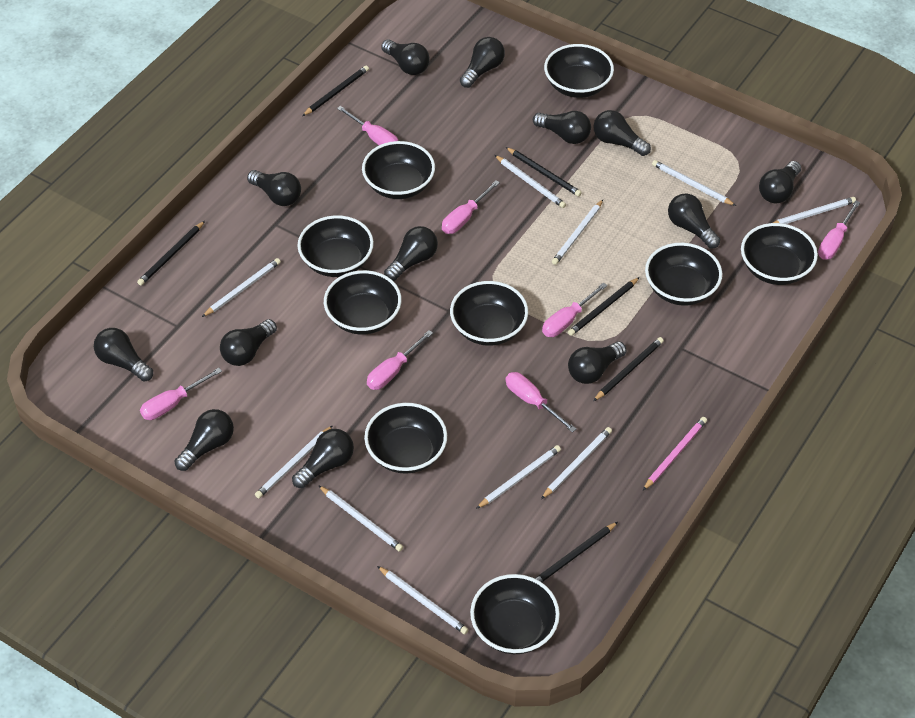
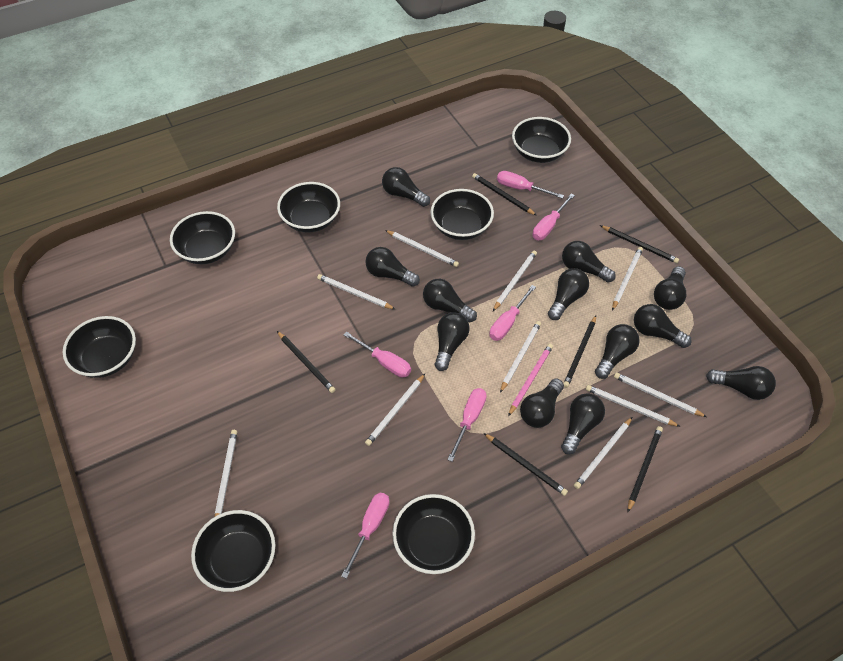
black bowl: [297,215,374,277] [324,270,402,335] [362,141,435,199] [364,403,447,474] [450,281,528,346] [470,574,560,654] [544,44,614,98] [645,243,722,306] [741,223,818,285] = 9 -> [63,316,136,378] [170,211,235,264] [191,510,275,592] [277,182,340,233] [392,494,475,574] [430,189,494,240] [512,117,571,163] = 7
black light bulb: [94,328,153,382] [175,409,234,471] [220,319,277,366] [247,170,301,206] [292,429,354,488] [381,40,430,75] [384,226,438,281] [460,37,505,88] [533,111,591,144] [568,341,627,384] [593,110,651,156] [668,193,720,249] [759,161,801,204] = 13 -> [365,247,420,287] [382,167,430,207] [423,279,477,322] [435,312,470,371] [520,378,564,428] [548,268,589,320] [561,393,605,455] [562,241,616,283] [595,324,640,379] [634,304,692,348] [654,266,686,310] [706,366,776,400] = 12
pink screwdriver: [140,368,222,420] [337,106,398,145] [367,330,433,390] [442,180,500,234] [506,372,576,432] [542,282,607,337] [818,200,860,260] = 7 -> [341,493,389,579] [344,332,411,377] [447,388,487,462] [489,285,536,341] [497,171,564,199] [532,193,575,240] = 6

